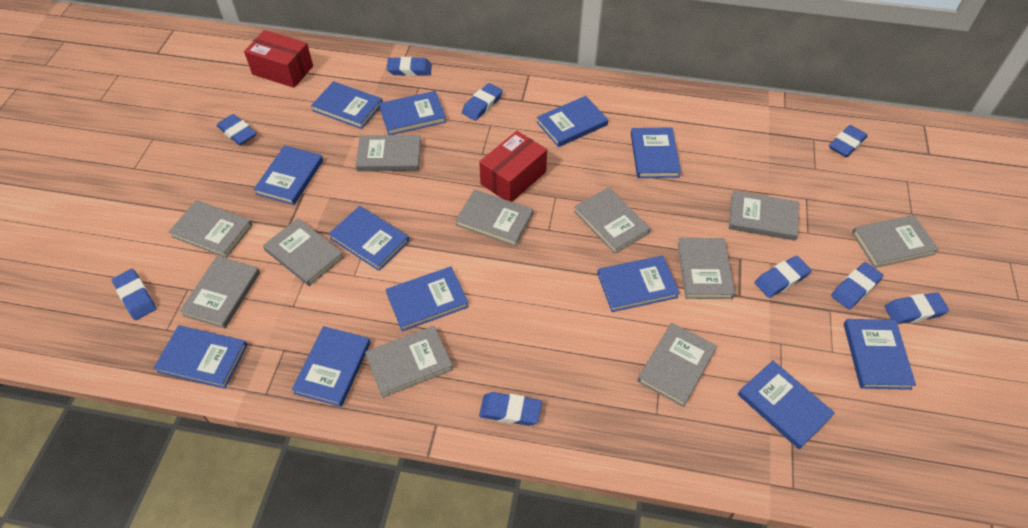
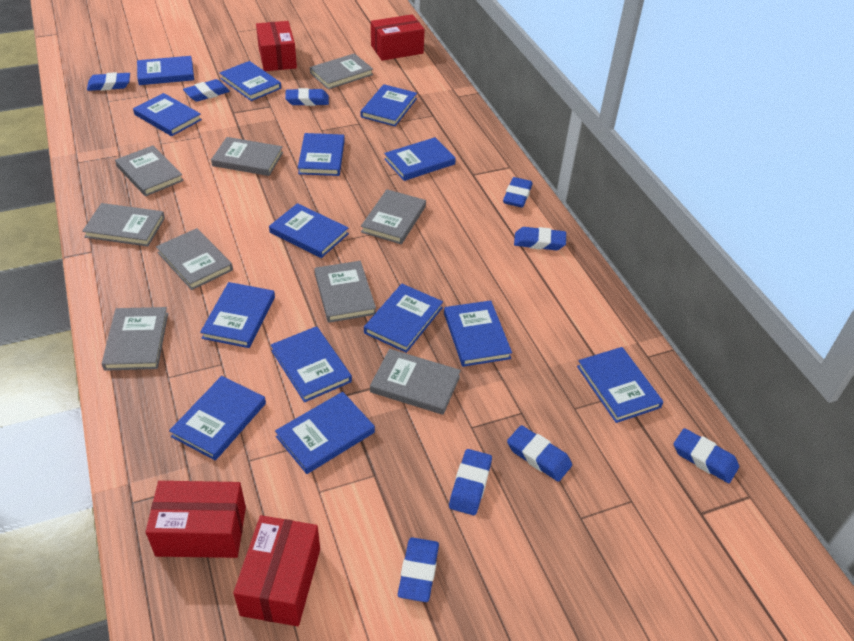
blue book: [154,325,248,389] [254,145,323,205] [292,326,371,407] [311,81,383,129] [329,206,410,271] [379,91,446,135] [386,267,469,331] [537,96,608,147] [597,256,680,312] [631,127,681,178] [738,361,835,449] [844,319,916,390] = 12 -> [133,93,202,136] [137,56,194,85] [169,376,266,461] [200,282,275,348] [220,61,281,101] [269,203,349,258] [271,326,352,402] [275,392,375,474] [298,133,345,176] [361,84,417,126] [364,284,443,353] [384,137,456,181] [444,300,512,367] [577,347,663,423] = 14
grey book: [169,200,253,258] [180,256,260,328] [263,218,344,286] [356,135,421,171] [365,326,453,398] [455,189,533,247] [574,187,651,254] [637,323,717,407] [677,238,735,299] [729,191,799,240] [852,215,939,268] = 11 -> [82,203,165,246] [102,307,168,371] [115,145,184,196] [156,228,233,290] [211,137,283,176] [310,53,373,89] [314,261,376,323] [361,189,426,244] [370,349,461,415] = 9
red box: [244,30,313,88] [479,131,547,202] = 2 -> [146,481,246,558] [233,515,320,626] [256,21,297,71] [371,14,425,61] = 4

